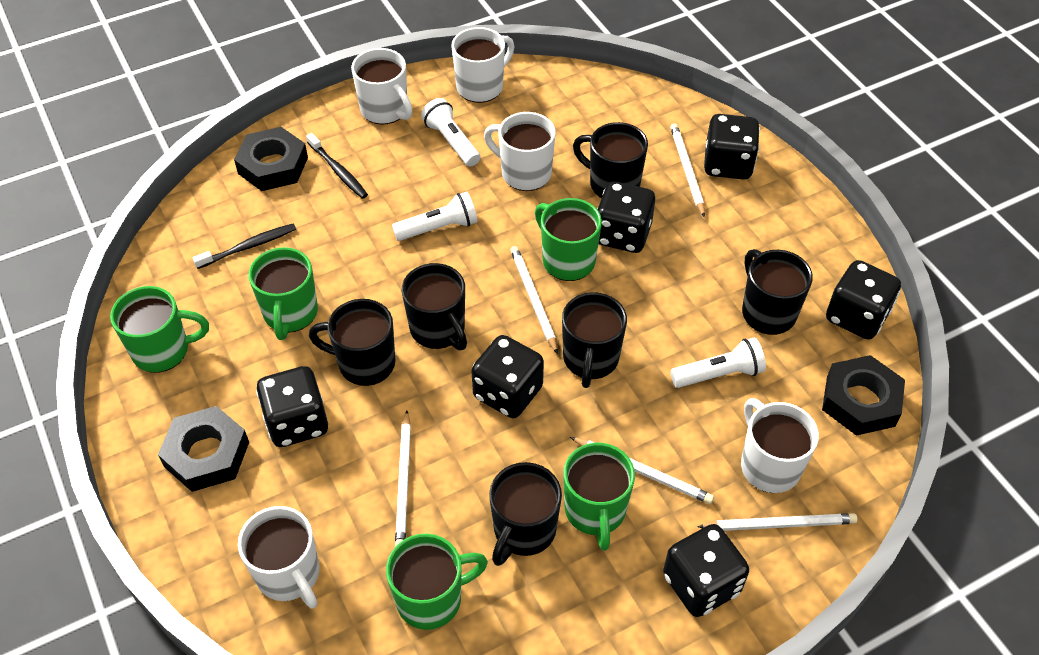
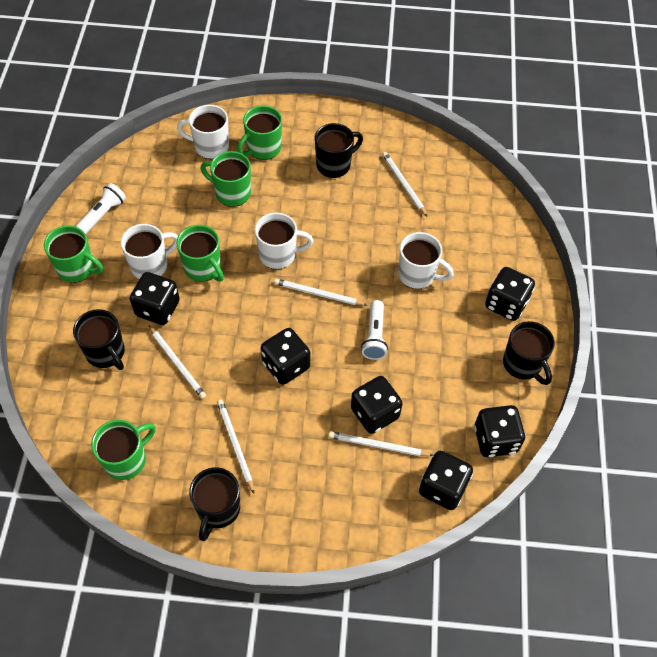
black mug: [309,299,395,386] [402,263,467,350] [489,462,562,566] [562,292,627,388] [573,122,648,198] [742,249,813,335] = 6 -> [73,309,125,370] [189,467,240,541] [315,123,363,178] [503,321,555,385] = 4
black nut: [158,406,249,492] [234,127,308,191] [822,355,905,436] = 3 -> none = 0
black toothbrush: [193,224,296,269] [306,133,368,199] = 2 -> none = 0
white flashlight: [392,192,477,241] [421,98,480,167] [670,337,766,388] = 3 -> [76,183,126,234] [361,300,388,360] = 2
white mug: [238,506,319,609] [351,48,413,125] [451,27,515,103] [484,112,556,191] [741,398,819,493] = 5 -> [121,224,178,279] [177,105,229,159] [255,212,313,269] [398,232,454,289] = 4

